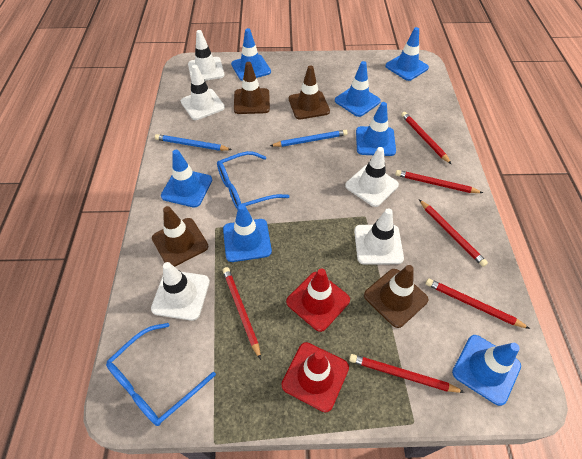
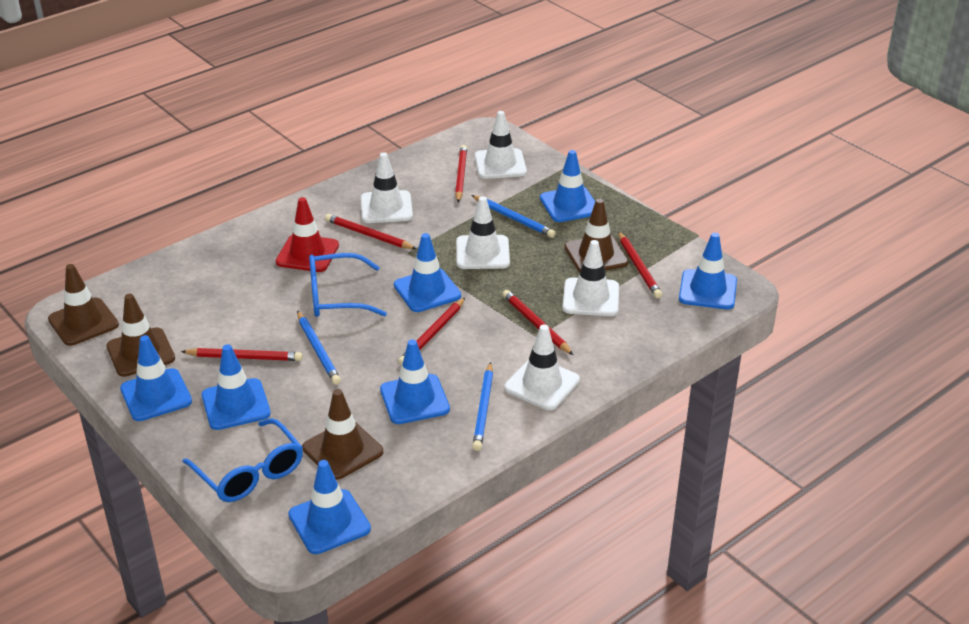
blue pencil: [155,134,232,151] [270,130,348,147] = 2 -> [297,311,341,385] [471,195,555,238] [472,362,493,451] = 3
red traffic cone: [281,342,349,413] [286,268,350,332] = 2 -> [276,197,339,272] = 1

